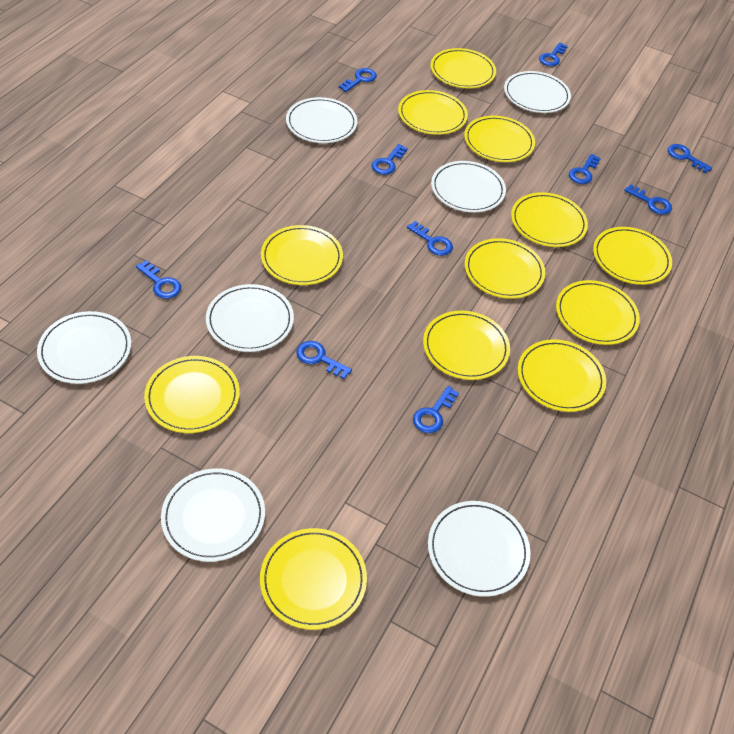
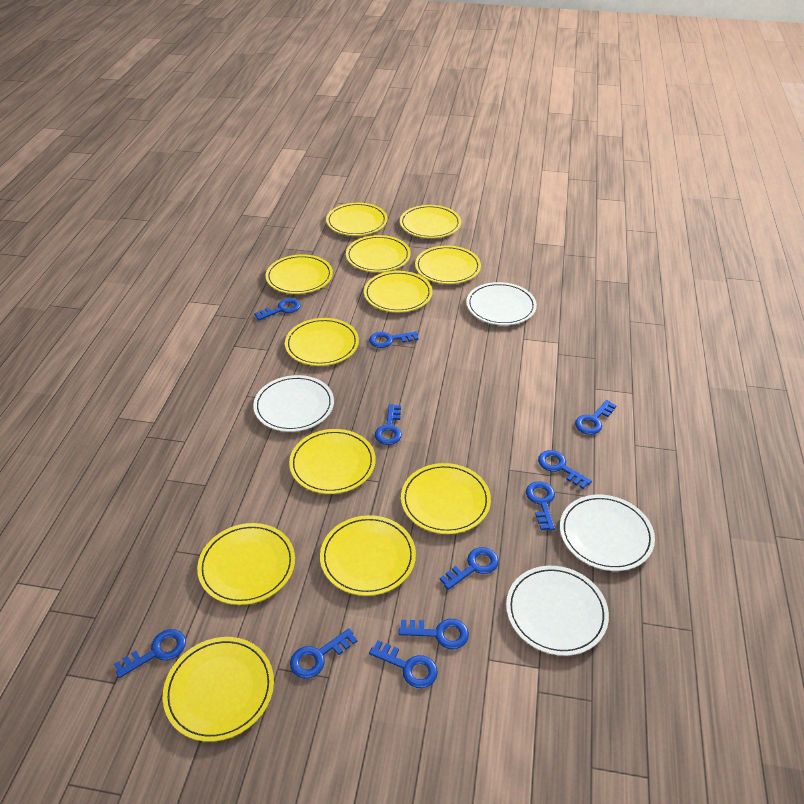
blue key: [136,260,181,299] [296,341,352,379] [339,68,377,92] [372,144,408,175] [407,221,453,256] [413,386,459,433] [539,42,568,66] [569,154,601,184] [624,184,672,215] [668,144,712,173] = 10 -> [114,629,186,678] [254,298,301,320] [290,628,357,678] [369,331,419,348] [369,640,438,688] [375,404,402,445] [398,619,469,649] [440,547,499,590] [526,481,555,531] [538,450,592,489] [575,400,617,435] = 11
white plate: [37,311,131,384] [161,469,265,562] [206,284,294,352] [286,97,357,143] [428,501,530,597] [431,161,506,212] [504,71,571,113] = 7 -> [253,375,334,432] [466,282,537,325] [506,566,609,656] [560,495,655,571] = 4

